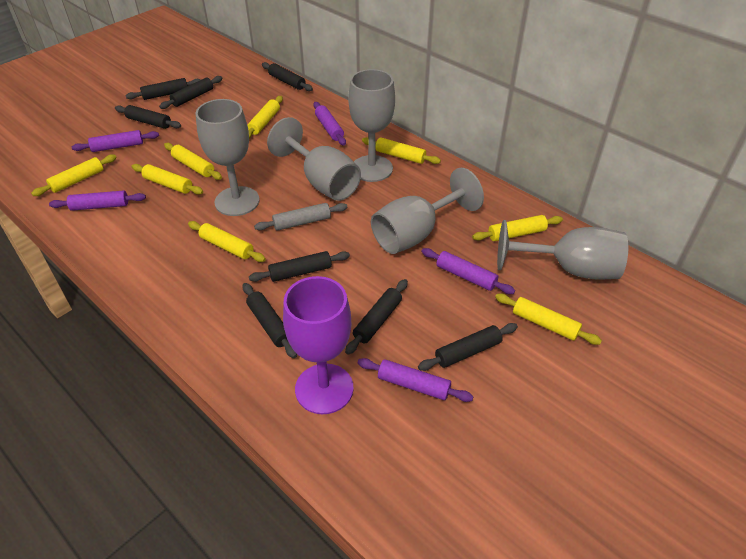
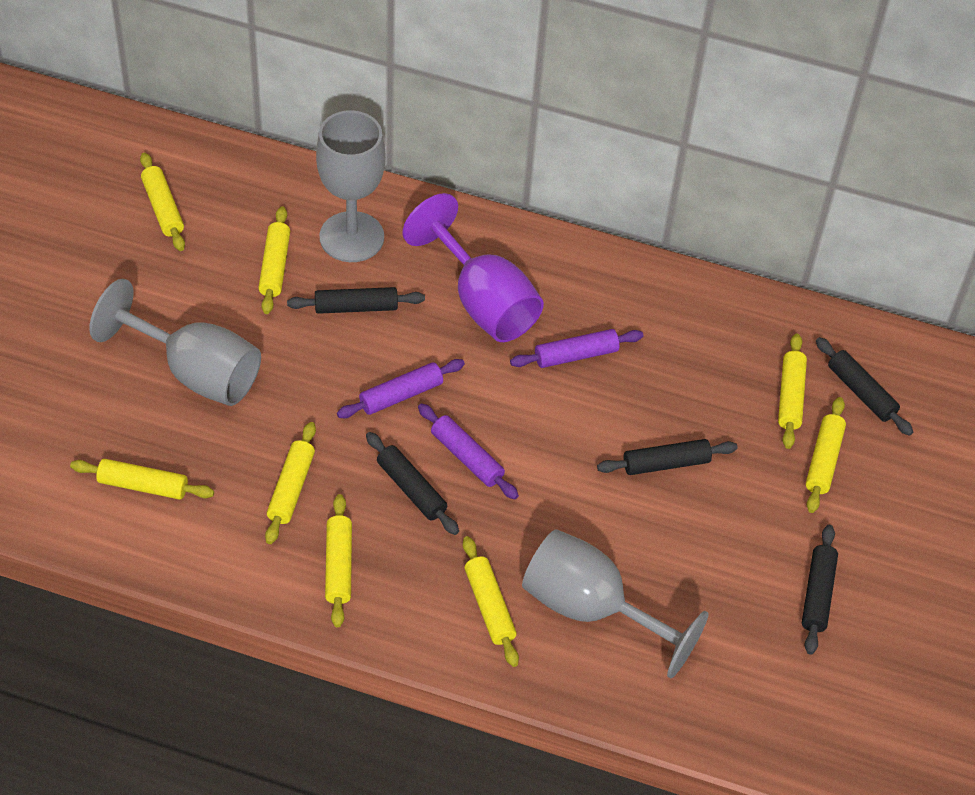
black rolling pin: [115,105,181,129] [125,78,201,100] [159,76,222,109] [243,283,297,358] [249,251,350,282] [262,62,313,91] [345,279,408,355] [418,323,518,371] = 8 -> [287,287,425,314] [366,432,459,535] [597,439,738,475] [802,525,838,655] [816,337,913,436] = 5
grey goblet: [195,99,260,216] [267,117,361,201] [348,69,395,182] [371,168,484,254] [497,220,628,279] = 5 -> [89,279,261,406] [316,110,386,262] [522,529,709,678] = 3
grey rolling pin: [254,203,347,231] = 1 -> none = 0
purple rolling pin: [49,191,146,211] [72,130,159,152] [313,102,346,146] [358,358,474,402] [422,248,515,294] = 5 -> [337,359,465,418] [418,403,519,500] [510,329,643,368] = 3

